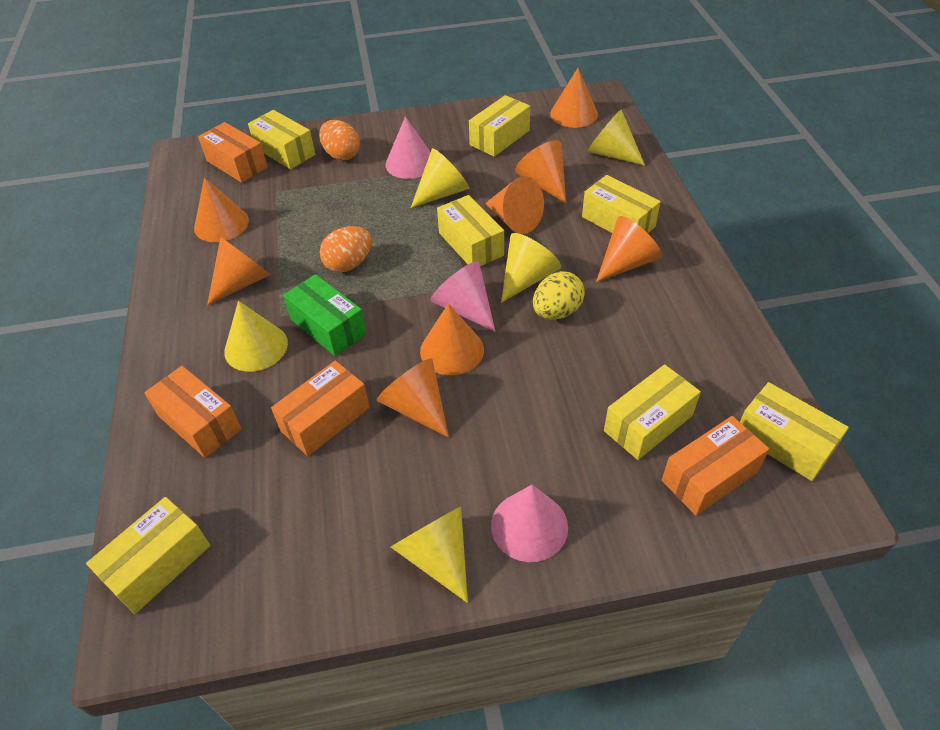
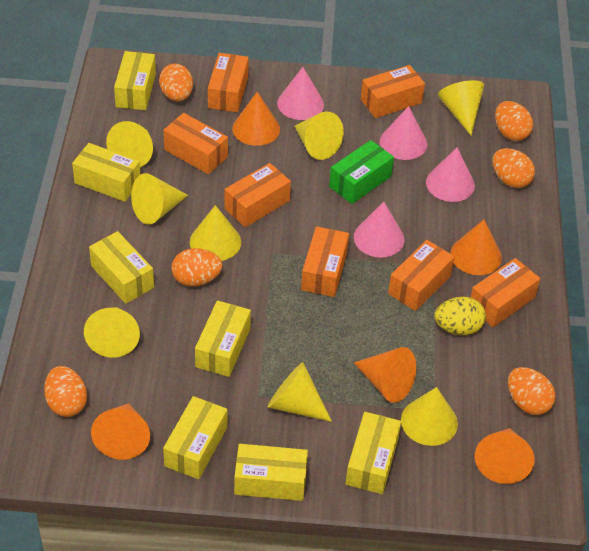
orange box: [144,366,242,458] [198,122,268,183] [271,361,370,456] [662,416,769,516] = 4 -> [163,113,228,174] [208,53,249,112] [225,163,291,227] [301,226,349,297] [361,65,425,118] [388,240,455,311] [470,258,541,327] = 7
orange cone: [194,177,249,242] [207,237,270,305] [377,358,449,438] [420,303,484,375] [485,176,544,234] [515,140,566,203] [550,68,598,128] [596,216,662,282] = 8 -> [91,403,150,460] [232,92,280,146] [354,347,416,403] [451,220,502,275] [475,428,534,484] = 5
orange egg: [319,120,360,160] [320,226,372,272] = 2 -> [44,366,87,417] [159,64,193,102] [172,248,222,287] [492,148,535,188] [495,101,533,141] [508,367,555,415] = 6
pink cone: [385,117,431,179] [430,261,496,332] [491,485,568,562] = 3 -> [277,67,324,120] [354,202,405,258] [380,106,427,160] [426,147,475,202] = 4
yellow cone: [224,301,288,372] [391,506,468,603] [411,148,469,208] [501,233,561,303] [587,110,645,166] = 5 -> [84,307,140,358] [106,121,153,167] [131,173,188,225] [190,205,241,261] [268,362,332,422] [294,112,344,160] [401,387,458,446] [438,80,484,135] = 8

